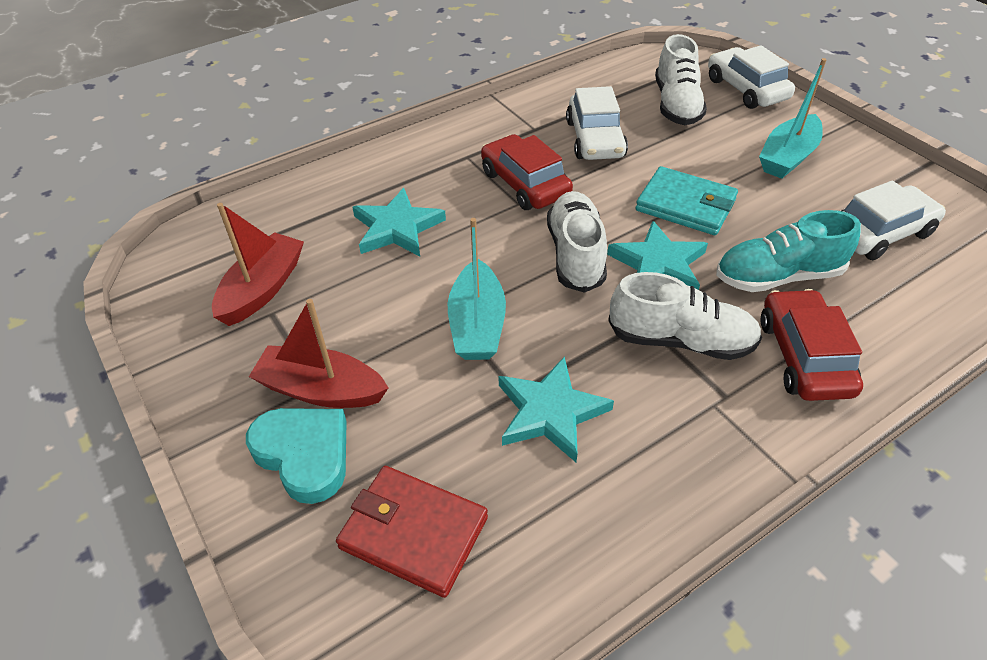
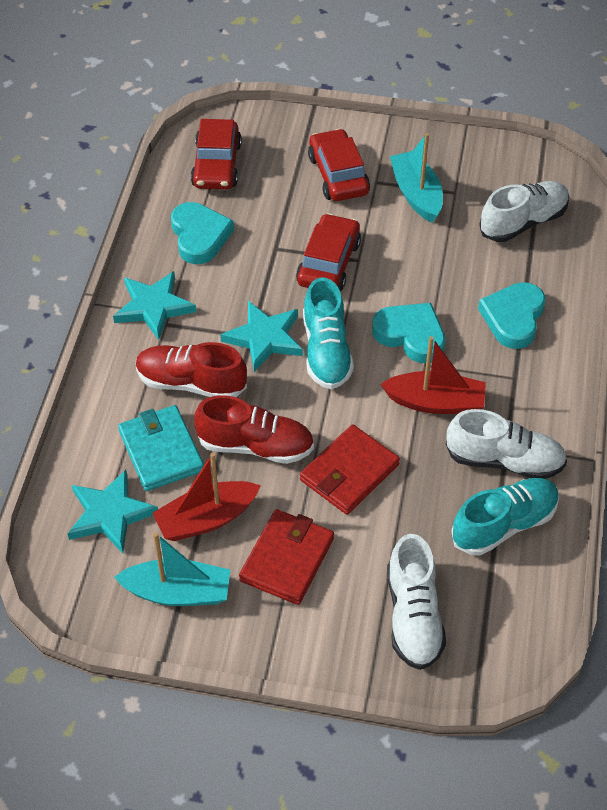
red car: [481,134,573,210] [761,289,863,401] = 2 -> [191,119,242,189] [296,213,361,291] [308,129,370,201] = 3
red shoe: none = 0 -> [136,342,247,397] [194,395,314,464] = 2
red wallet: [336,466,488,598] = 1 -> [239,509,334,605] [300,424,400,515] = 2
turquoise heart: [246,408,347,504] = 1 -> [171,202,234,264] [372,303,445,363] [478,282,545,349] = 3
turquoise shoe: [716,210,861,292] = 1 -> [303,277,354,389] [452,478,559,556] = 2
white car: [566,86,628,160] [708,45,795,109] [842,180,946,260] = 3 -> none = 0

